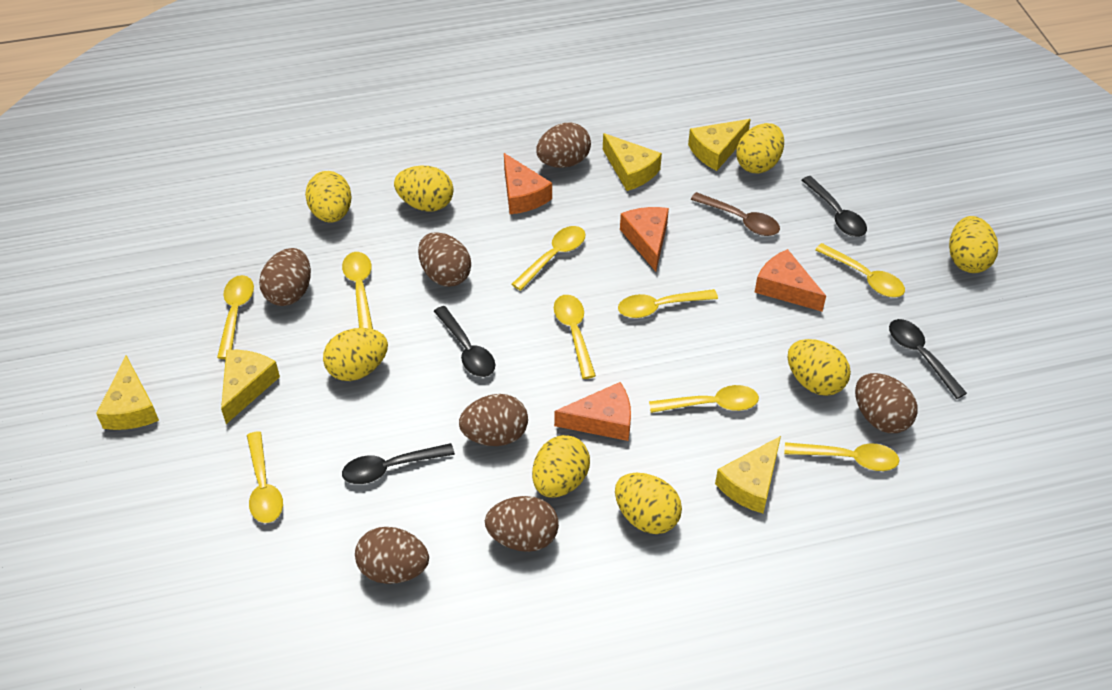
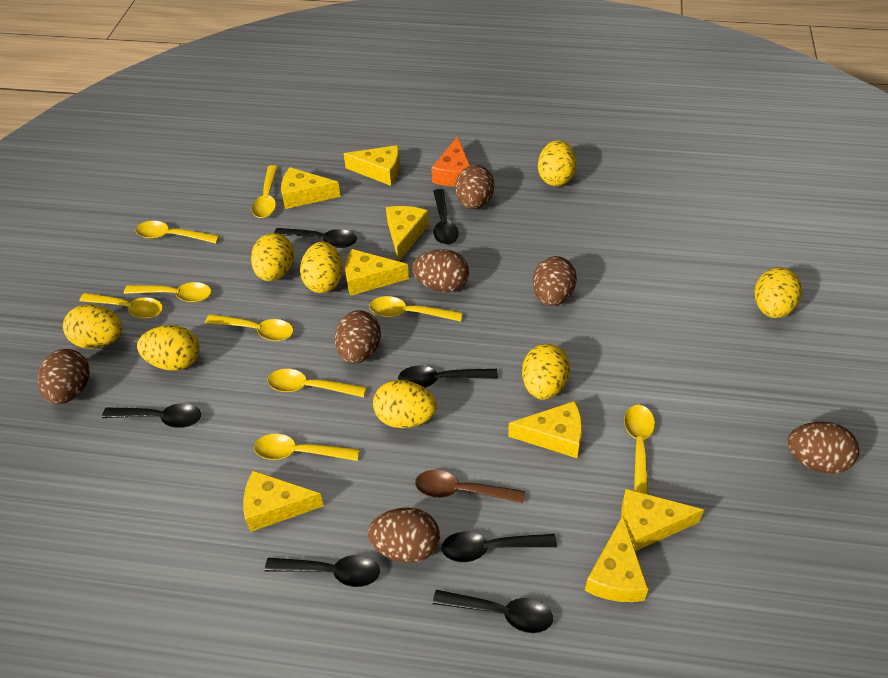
black spoon: [342,443,455,484] [434,306,495,377] [802,176,867,237] [889,319,967,399] = 4 -> [102,403,201,428] [265,555,380,587] [274,228,357,248] [398,366,498,388] [433,189,459,245] [433,590,553,633] [442,531,557,562] = 7
orange cheese: [504,153,552,214] [554,382,631,441] [620,207,669,272] [755,249,826,312] = 4 -> [431,136,470,186] = 1
yellow cheese: [96,355,159,430] [221,350,280,424] [603,133,662,191] [688,119,751,171] [715,436,781,513] = 5 -> [243,470,324,532] [281,167,341,209] [344,145,400,186] [345,249,409,296] [386,206,429,261] [508,401,582,458] [585,516,648,602] [621,489,704,551] = 8

